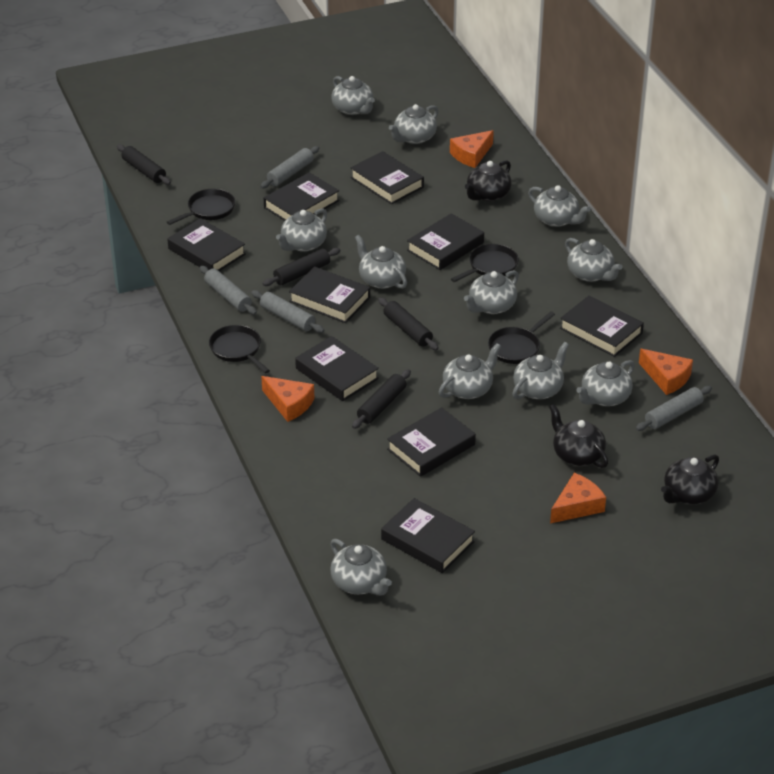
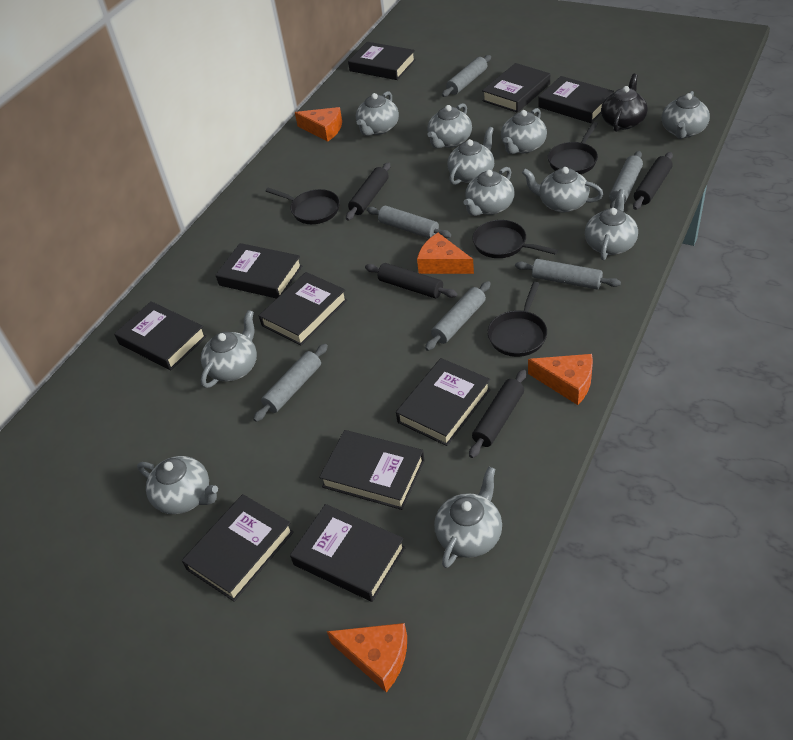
black book: [167,218,246,271] [264,172,340,221] [289,266,370,323] [295,336,379,401] [351,151,424,204] [381,498,475,573] [387,407,476,477] [407,213,484,270] [560,295,644,357] = 9 -> [114,301,207,370] [182,494,294,602] [215,243,302,299] [259,272,347,345] [290,504,406,602] [319,430,425,510] [348,42,416,80] [396,358,491,446] [482,63,550,113] [538,76,614,123] = 10
black teapot: [465,160,512,202] [549,404,608,468] [661,455,719,505] = 3 -> [601,74,648,132] = 1
grey rolling pin: [200,266,257,315] [251,290,324,333] [260,146,319,188] [636,386,712,431] = 4 -> [253,344,328,422] [367,206,451,239] [425,281,491,351] [442,55,491,97] [515,259,621,289] [609,151,643,208] = 6

